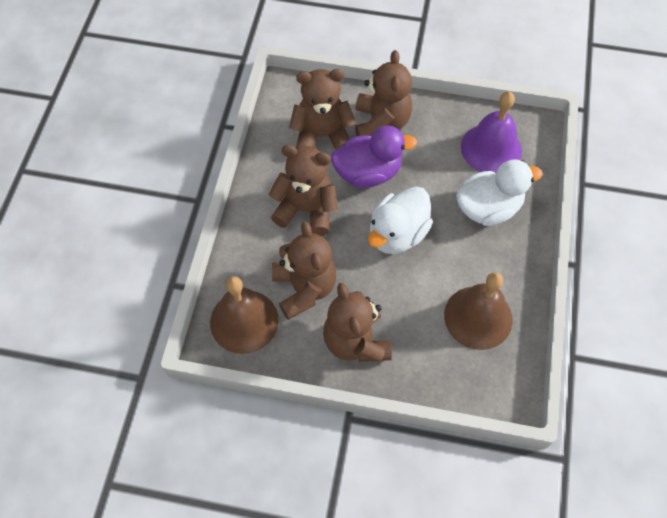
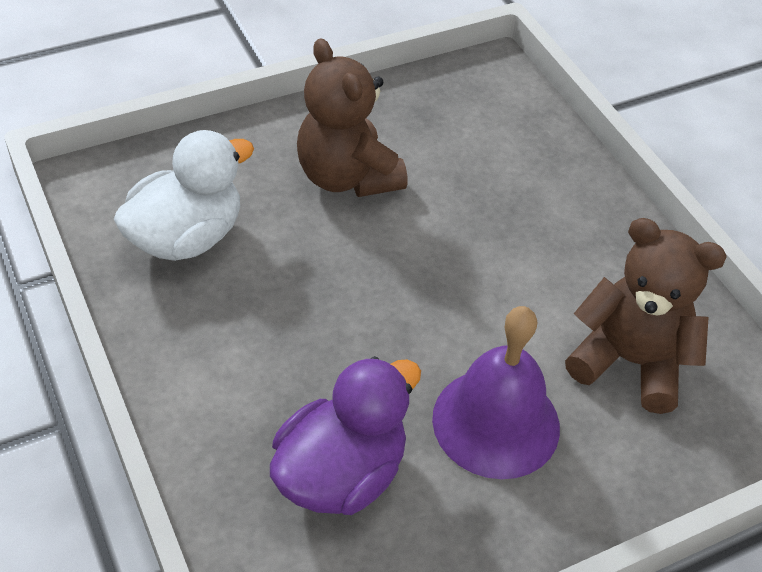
brown bell: [210,276,279,354] [444,272,513,350] = 2 -> none = 0
brown teddy bear: [269,145,338,236] [272,221,337,320] [289,69,356,150] [323,283,392,362] [355,50,412,136] = 5 -> [297,38,408,197] [565,218,727,414] = 2
white duck: [368,186,433,254] [456,159,543,226] = 2 -> [114,130,254,261] = 1

